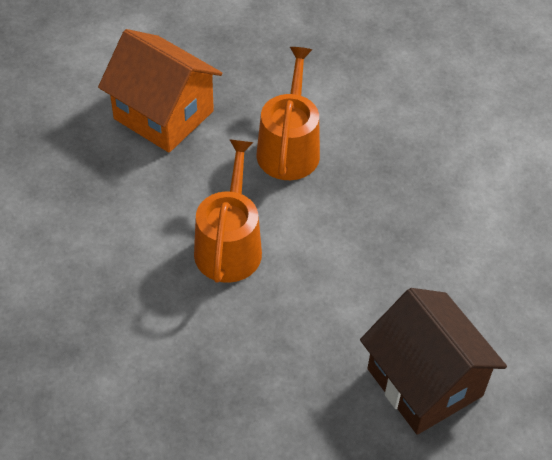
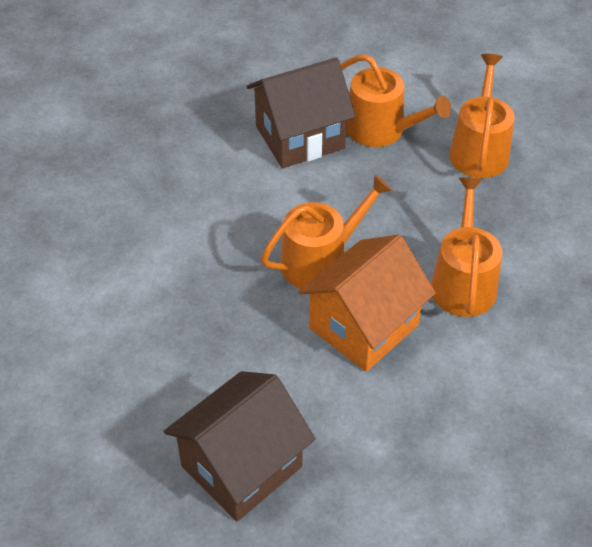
brown house: [360,288,507,435] = 1 -> [164,371,315,522] [247,57,356,168] = 2
orange watering can: [194,139,262,283] [256,47,320,180] = 2 -> [261,175,392,289] [341,54,451,147] [431,178,502,317] [449,54,515,178] = 4

